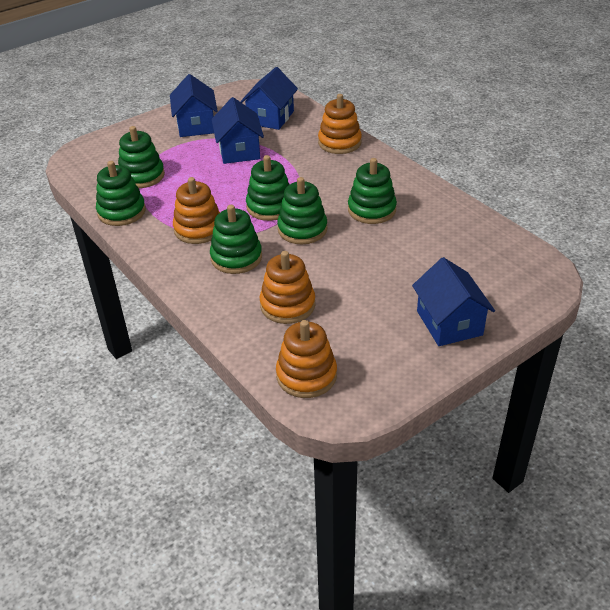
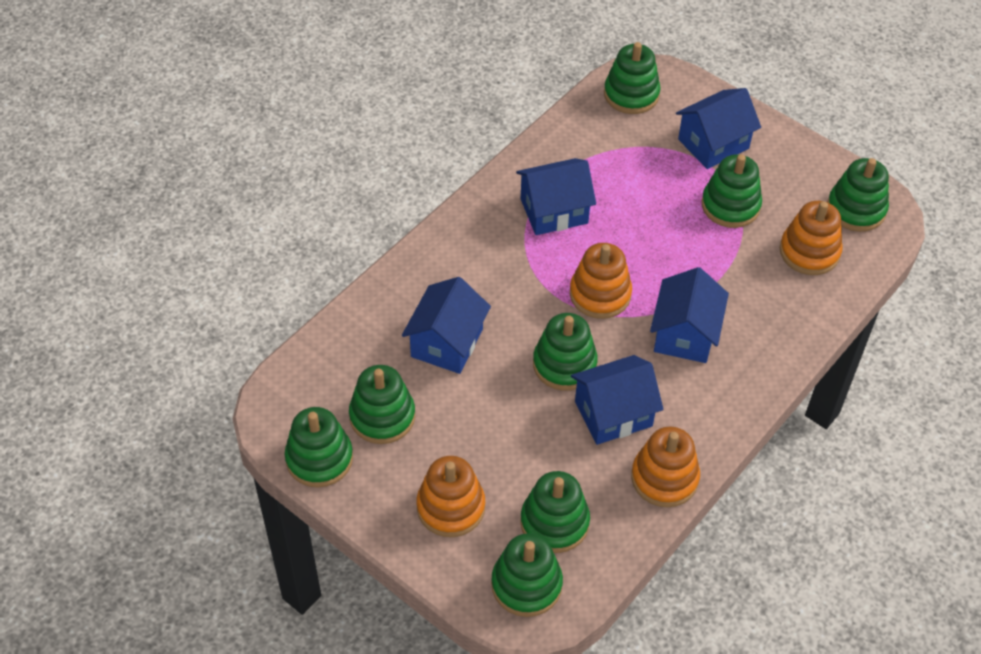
blue house: [170,74,217,137] [211,97,264,164] [240,67,298,130] [412,257,495,346] = 4 -> [402,277,491,374] [516,158,596,235] [571,355,664,445] [650,267,729,363] [676,88,761,169] = 5
green stacking toy: [96,161,146,226] [118,126,165,188] [210,205,262,274] [246,155,290,221] [277,177,327,244] [348,158,397,224] = 6 -> [285,407,353,487] [349,365,415,444] [491,533,563,617] [520,471,590,553] [533,313,598,391] [604,42,661,114] [702,154,762,228] [827,158,889,232] = 8

